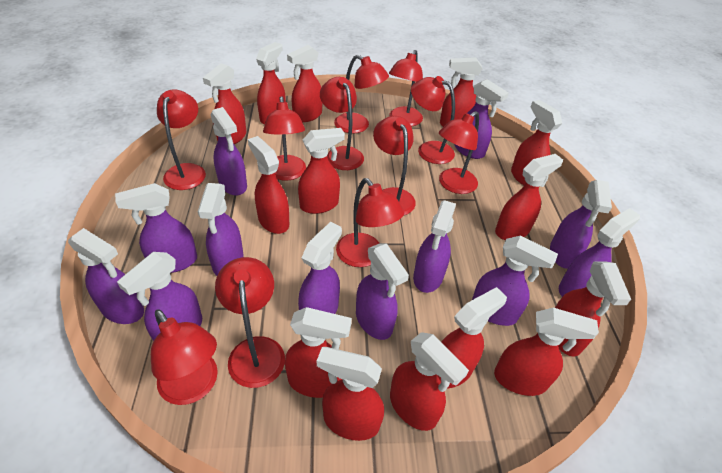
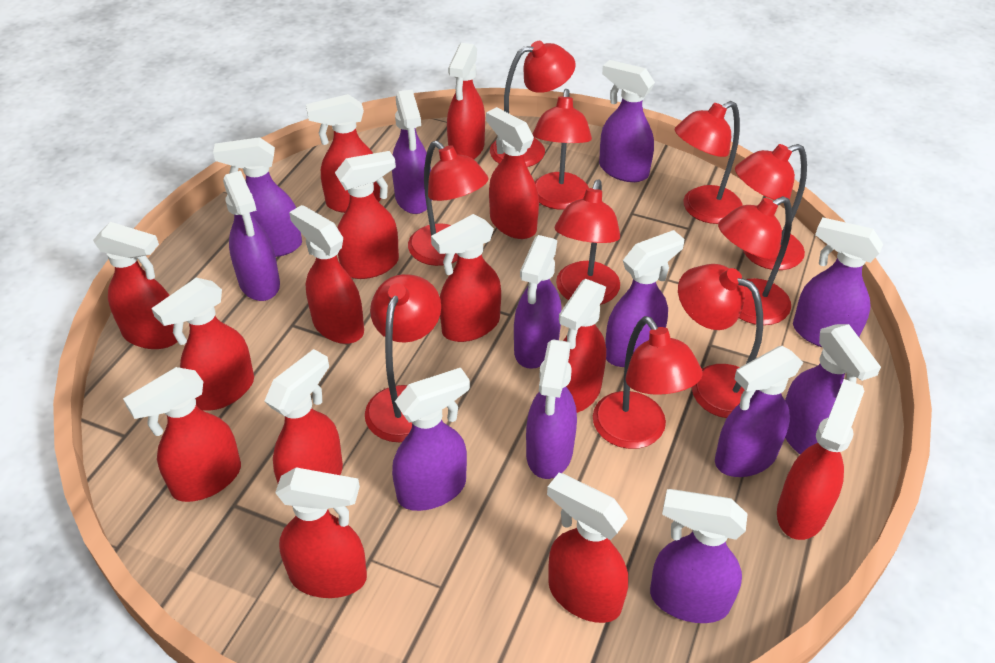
red lamp: [151,309,218,405] [157,89,206,190] [215,257,285,388] [263,96,306,181] [320,77,364,170] [334,55,389,133] [336,178,405,267] [373,116,416,215] [389,50,423,126] [411,76,455,164] [439,111,479,194] = 11 -> [365,274,441,442] [408,141,489,266] [490,41,576,167] [533,89,592,210] [555,180,620,305] [593,316,703,449] [675,101,743,224] [678,264,763,418] [718,196,792,325] [735,144,807,270] = 10

